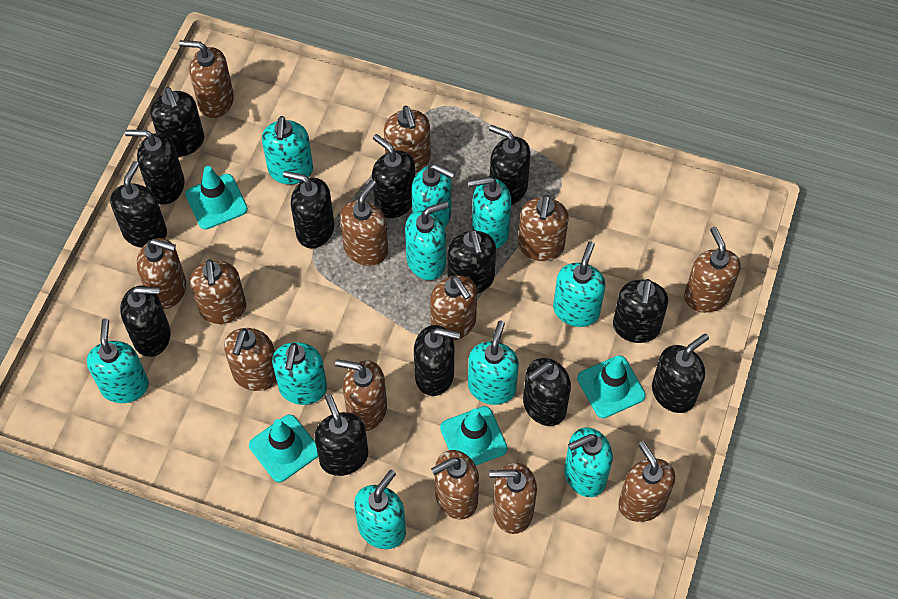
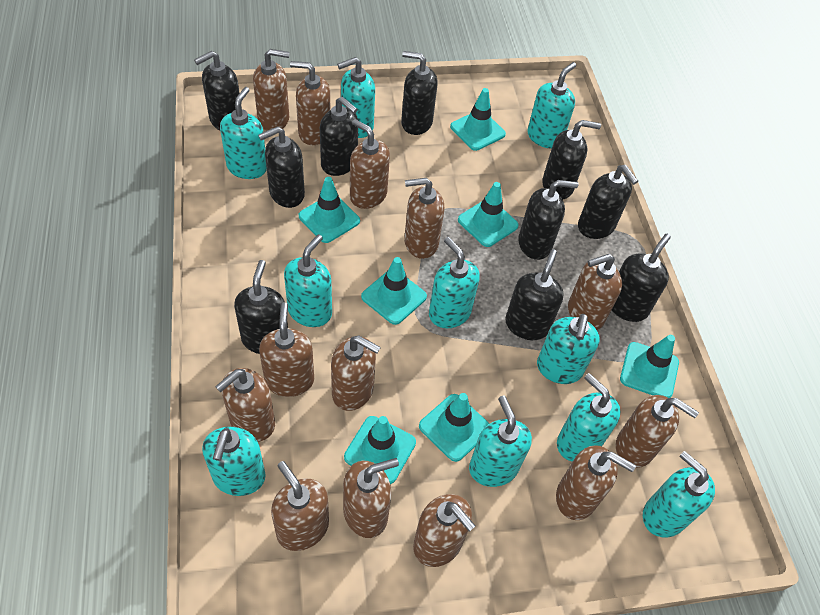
black soap dispenser: [110,161,167,248] [120,285,171,357] [125,130,185,205] [151,87,204,157] [283,171,334,249] [314,393,368,476] [372,134,415,218] [414,325,460,396] [448,229,496,294] [489,125,531,205] [523,358,571,426] [613,279,668,343] [652,333,709,413] = 13 -> [194,51,239,130] [234,260,288,354] [258,126,305,208] [320,97,358,176] [401,51,438,135] [505,249,564,340] [518,180,578,260] [542,120,601,199] [578,165,638,239] [611,234,671,322] = 10
turquoise traffic cone: [185,166,248,230] [249,414,318,482] [440,406,508,465] [577,356,646,418] = 4 -> [299,177,360,243] [344,416,416,484] [361,257,427,325] [419,393,489,462] [450,88,506,151] [458,182,519,247] [620,335,679,398] = 7

